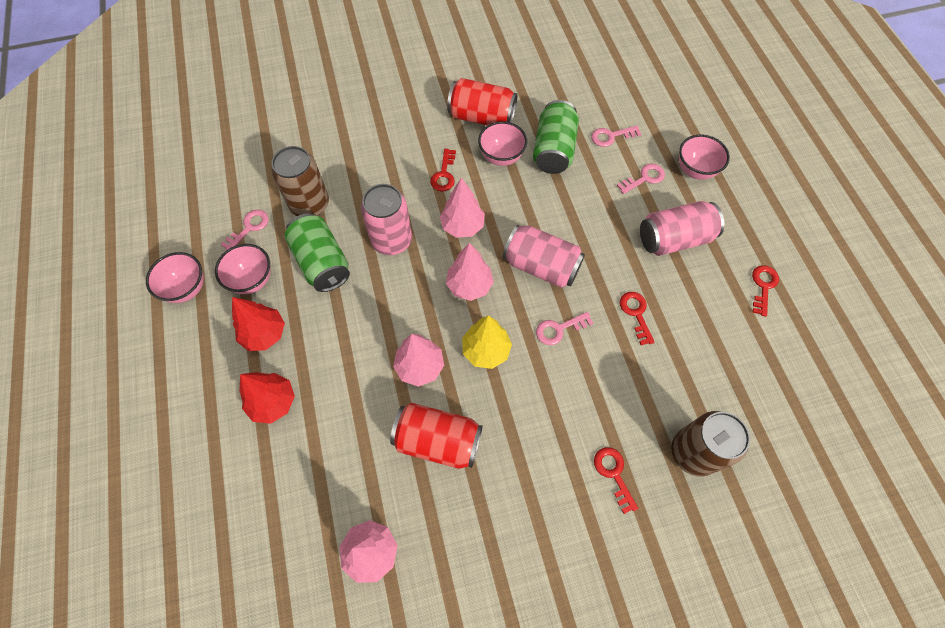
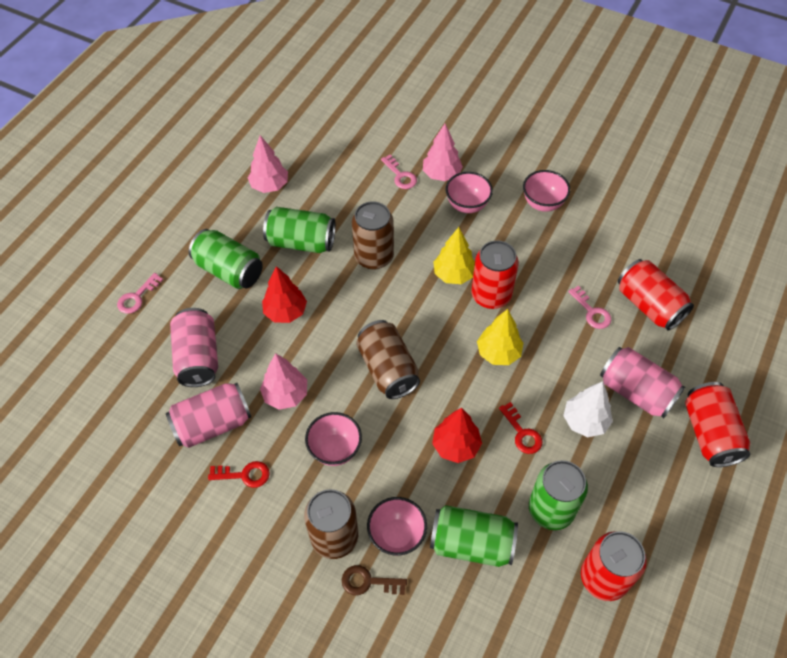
brown can: [271,146,329,216] [671,411,750,477] = 2 -> [304,489,358,559] [352,201,394,270] [356,320,420,399] = 3
brown key: none = 0 -> [342,565,407,595] = 1
green can: [284,214,350,292] [533,100,579,174] = 2 -> [189,229,263,289] [263,207,336,253] [430,505,518,567] [529,460,588,530] = 4
pink key: [220,210,269,250] [536,312,593,345] [591,125,641,147] [617,164,665,194] = 4 -> [117,273,163,314] [381,154,417,189] [568,286,611,329] = 3
pink tree: [339,520,398,583] [393,334,444,387] [440,177,485,238] [446,243,494,301] = 4 -> [248,135,288,193] [260,353,307,410] [423,124,463,181] = 3
red can: [390,403,483,469] [447,78,517,125] = 2 -> [471,240,519,309] [581,531,647,601] [618,259,694,331] [685,382,750,467] = 4
red key: [430,149,456,191] [594,447,638,514] [620,292,655,345] [752,265,779,317] = 4 -> [208,461,270,488] [499,402,542,454] = 2
white tree: none = 0 -> [563,381,613,437] = 1
yellow tree: [462,315,512,369] = 1 -> [433,227,475,284] [477,309,523,365] = 2

